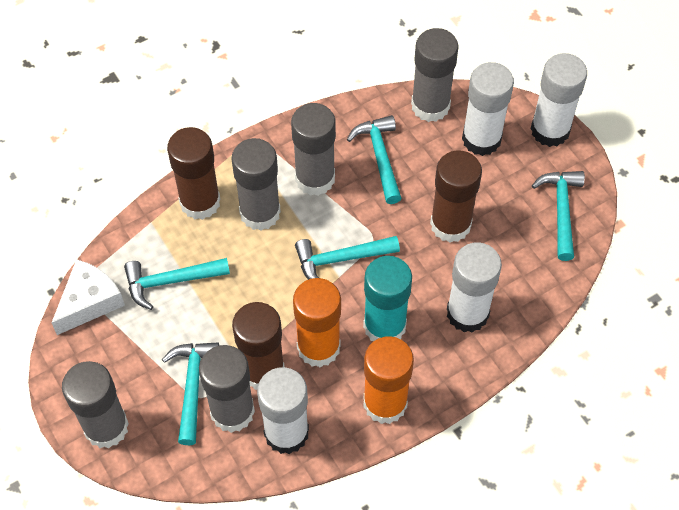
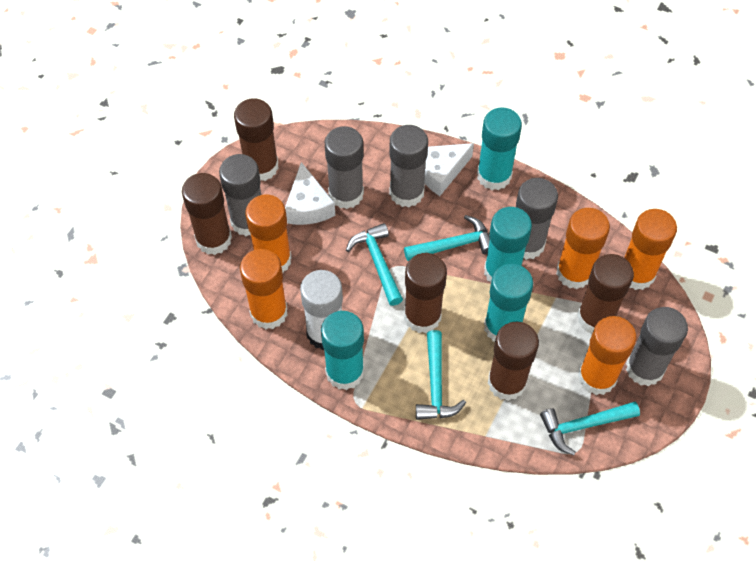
brown glue stick: [167,127,221,220] [232,302,285,390] [430,150,482,243] = 3 -> [182,173,232,255] [234,98,279,181] [404,253,447,333] [488,322,539,401] [577,254,634,333] = 5
orange glue stick: [293,278,341,367] [363,336,414,424] = 2 -> [240,249,287,330] [245,195,292,273] [556,208,610,289] [578,316,637,395] [624,209,677,290] = 5
turquoise glue stick: [363,256,412,341] = 1 -> [321,311,364,390] [477,108,522,190] [484,207,532,283] [484,264,533,342] = 4
turquoise hammer: [124,258,230,310] [162,342,219,445] [295,236,400,280] [347,115,402,204] [532,171,585,261] = 5 -> [346,223,403,306] [404,215,490,261] [416,330,466,420] [540,402,640,455] = 4
white cheese: [52,259,125,335] = 1 -> [285,162,335,225] [424,143,474,196] = 2
white glue stick: [257,367,309,454] [447,242,502,333] [462,62,514,156] [531,53,587,147] = 4 -> [300,270,343,350] = 1

